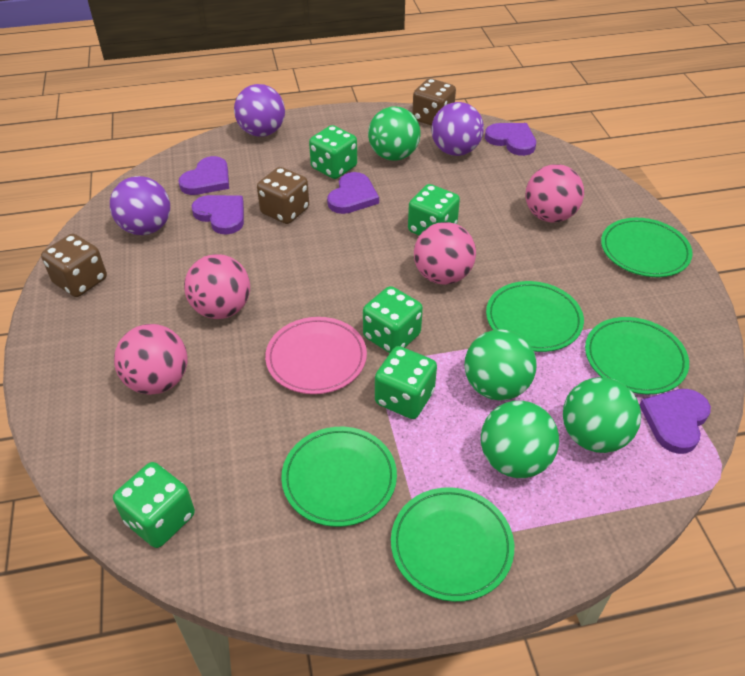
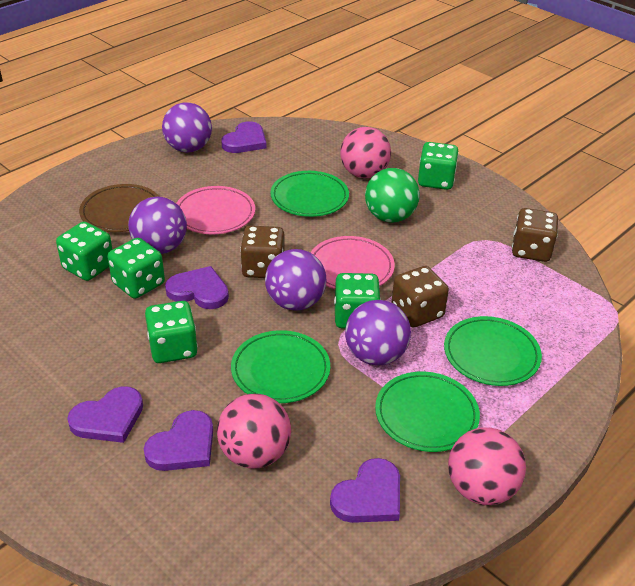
brown plate: none = 0 -> [79,184,159,232] = 1
green ball: [368,106,421,160] [464,329,537,401] [481,401,559,478] [563,377,641,453] = 4 -> [365,168,420,223] = 1
green plate: [281,427,397,527] [391,487,514,602] [486,281,584,352] [585,317,689,394] [601,218,693,277] = 5 -> [231,330,330,403] [270,171,349,217] [375,372,480,452] [444,316,542,386] = 4
pink ball: [114,324,188,395] [184,254,250,319] [414,222,476,285] [525,164,584,222] = 4 -> [217,394,291,468] [340,127,391,178] [448,427,526,505] = 3
pink plate: [265,317,367,394] = 1 -> [176,186,255,234] [311,236,395,289] = 2
purple ball: [110,176,170,235] [234,84,285,137] [431,102,484,156] = 3 -> [128,197,187,254] [162,102,212,152] [265,249,327,311] [345,300,411,366] = 4

